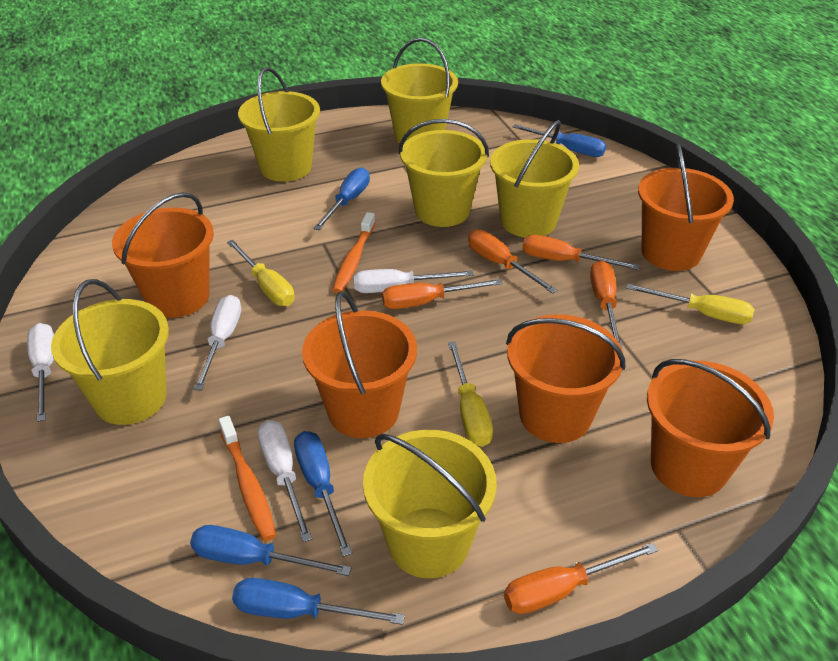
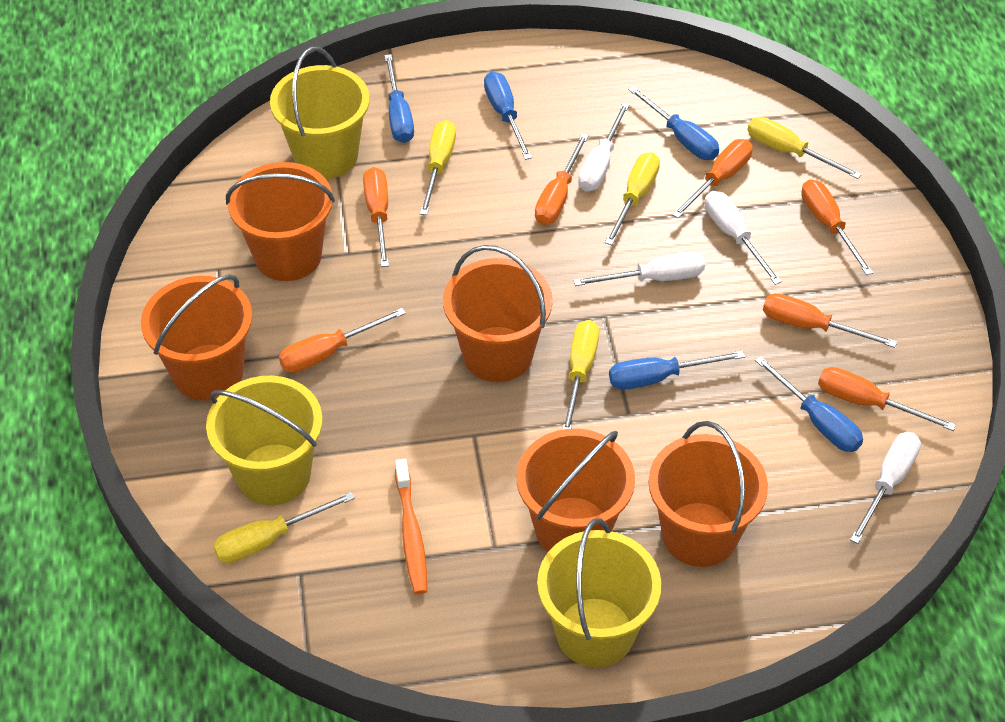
orange screwdriver: [382,279,503,309] [468,230,557,294] [504,543,658,614] [522,235,640,270] [590,261,623,348] = 5 -> [279,308,406,373] [363,167,389,267] [535,134,589,225] [672,139,753,218] [763,293,897,348] [801,179,873,275] [818,367,956,431] = 7
orange toothbrush: [218,416,276,541] [332,212,375,293] = 2 -> [395,459,427,594] = 1
yellow bucket: [51,279,169,425] [238,67,320,182] [363,430,497,578] [381,38,458,144] [398,119,489,227] [490,120,579,237] = 6 -> [206,376,323,505] [270,47,370,179] [537,519,661,668] = 3
yellow screwdriver: [227,240,295,306] [448,341,493,447] [626,284,754,324] = 3 -> [213,492,355,563] [420,120,456,215] [562,320,599,430] [605,152,660,245] [748,117,862,179] = 5

